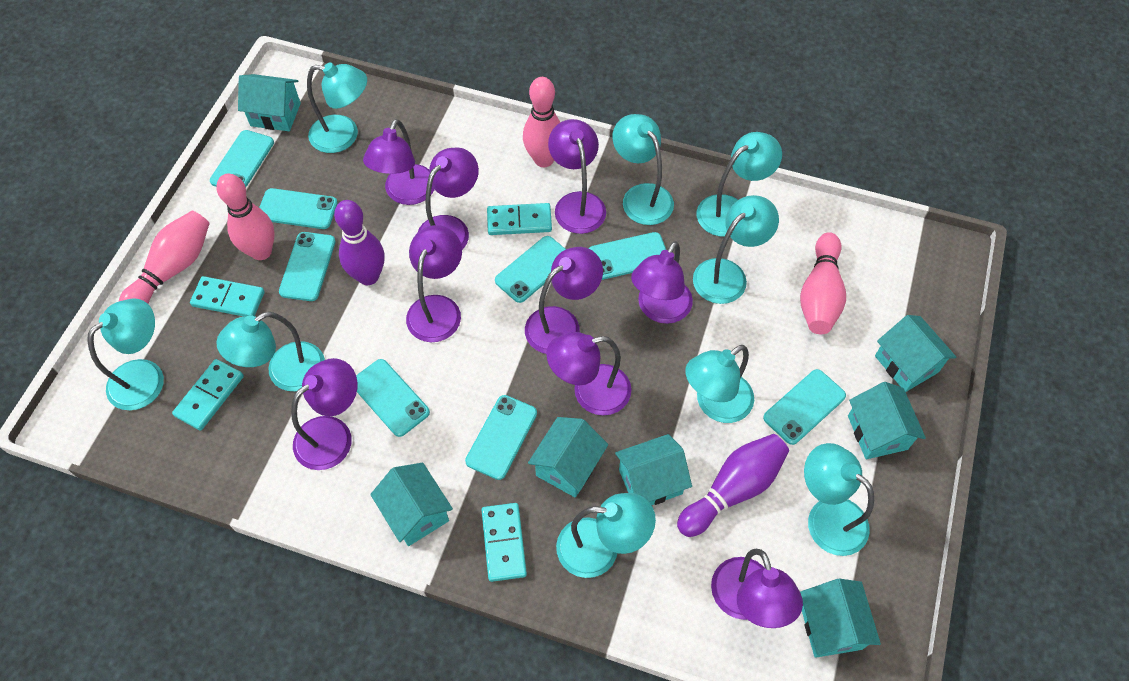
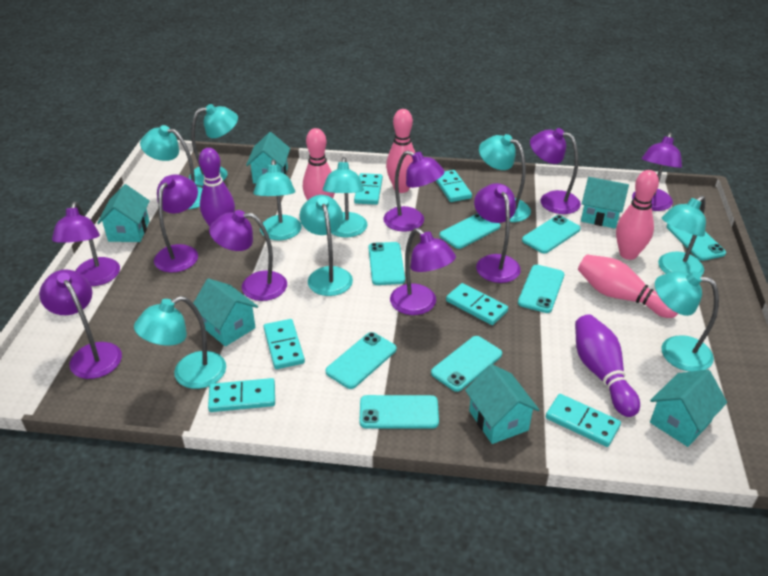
turquoise domino: [172,359,244,431] [190,276,265,317] [482,503,527,582] [487,203,552,235] = 4 -> [208,378,275,412] [263,319,305,369] [354,173,383,205] [436,170,472,202] [446,283,508,325] [546,394,621,447] = 6
turquoise house: [238,74,301,131] [370,463,453,546] [528,417,608,498] [615,434,692,505] [800,579,881,658] [848,382,926,459] [875,315,956,392] = 7 -> [97,184,150,242] [193,278,258,347] [246,132,290,184] [465,364,539,444] [581,177,629,229] [650,370,727,447] = 6

